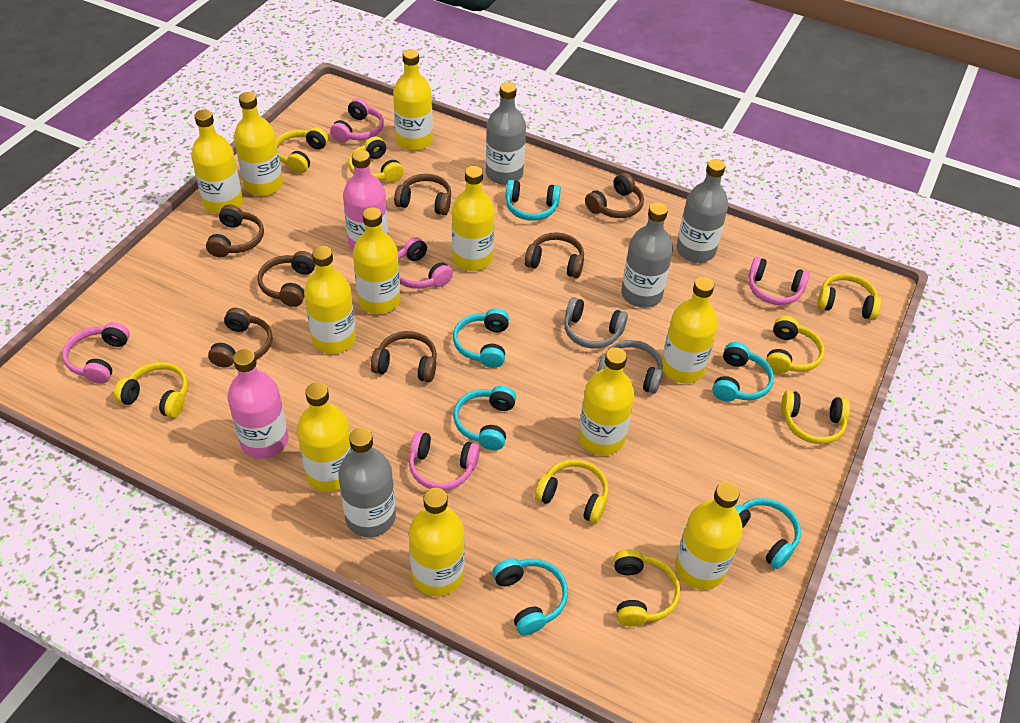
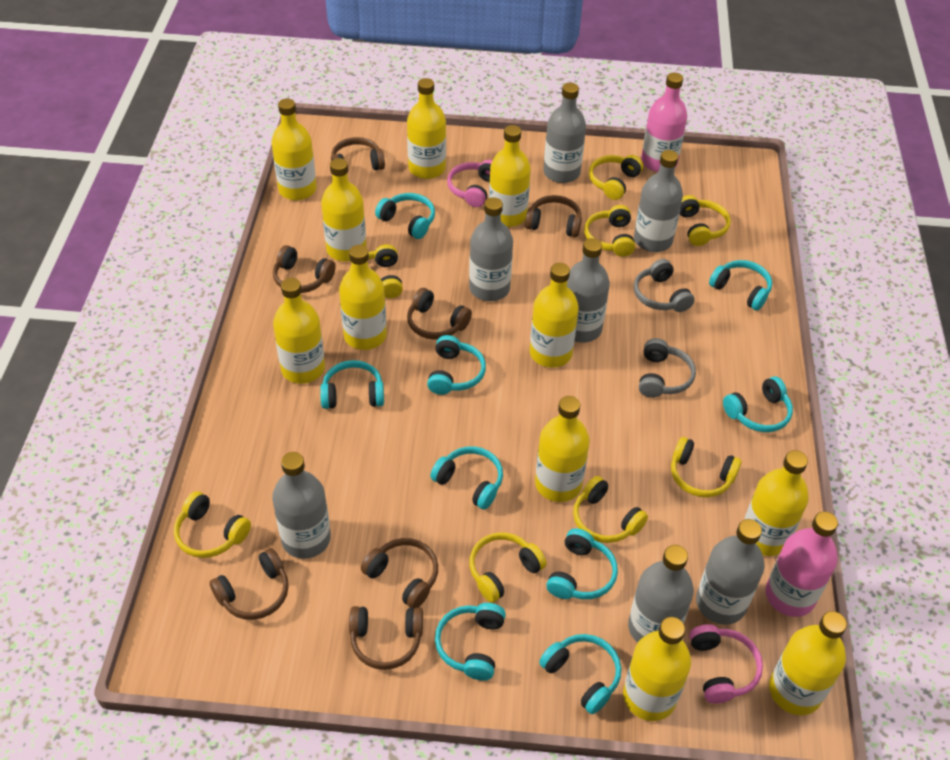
grey bottle: [338,428,396,537] [486,82,526,185] [621,203,673,308] [676,159,728,263] = 4 -> [272,452,331,559] [469,197,513,301] [543,83,586,183] [567,238,610,343] [628,545,694,643] [634,150,683,252] [696,519,764,625] = 7
pink headphones: [62,322,130,384] [330,98,384,142] [398,237,453,289] [409,431,480,490] [748,257,810,305] = 5 -> [447,160,493,207] [689,624,763,704] = 2
turquoise headphones: [453,308,509,368] [453,386,516,450] [492,558,568,635] [506,180,561,221] [712,342,774,401] [734,498,801,569] = 6 -> [320,360,384,409] [375,193,435,239] [427,335,486,395] [430,446,503,510] [435,603,506,681] [539,634,621,714] [546,528,618,599] [709,260,772,310] [723,376,793,432] = 9

